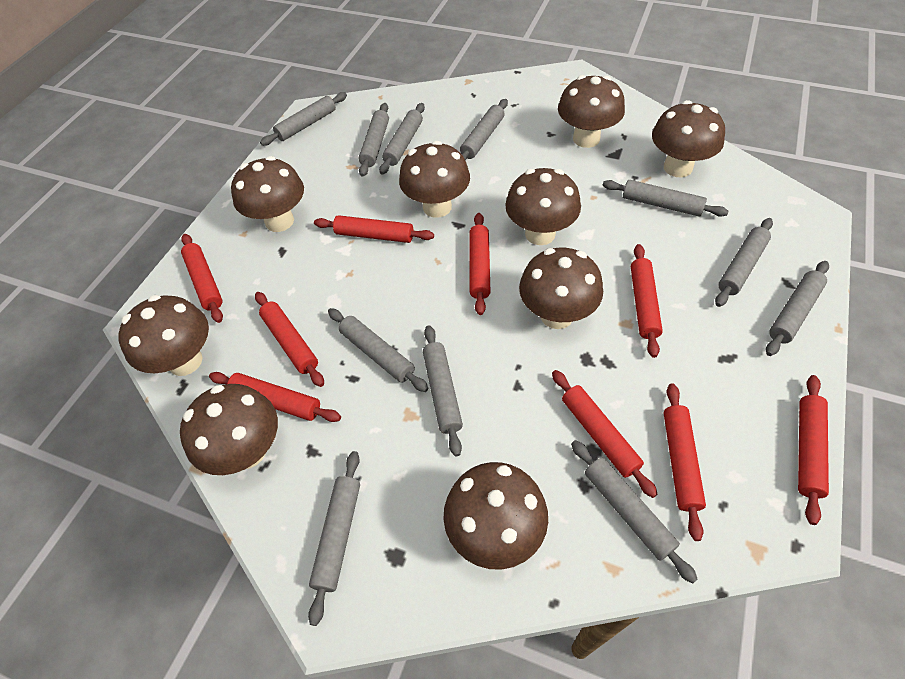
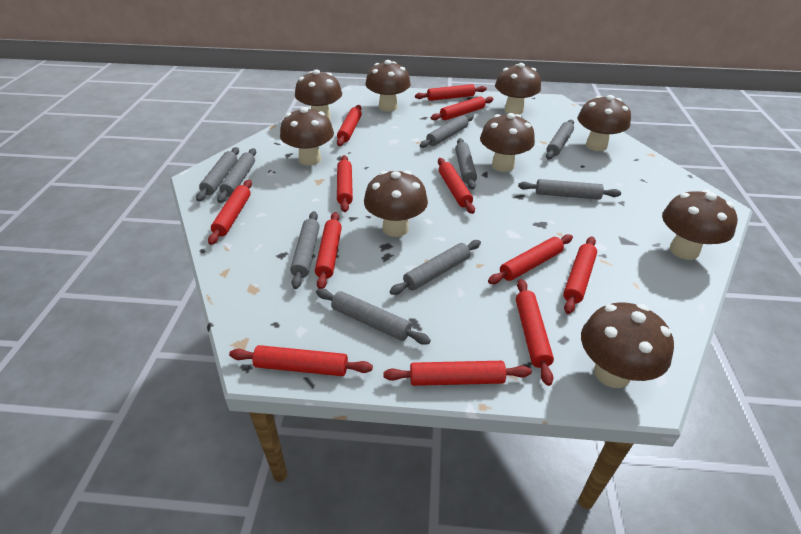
grey rolling pin: [260,92,347,146] [308,451,360,626] [328,308,429,392] [359,103,389,177] [379,103,425,175] [423,325,463,456] [460,99,508,161] [571,440,698,584] [603,180,729,217] [715,218,773,307] [766,261,829,356] = 11 -> [196,147,239,201] [217,148,256,203] [290,211,320,289] [316,289,431,345] [389,240,481,295] [420,114,474,148] [455,138,477,190] [518,179,621,200] [546,120,574,160] = 9
red rolling pin: [181,234,223,323] [209,372,341,422] [255,292,324,387] [314,215,434,243] [469,213,491,315] [552,370,658,498] [631,244,663,358] [664,383,706,541] [798,375,829,525] = 9 -> [208,180,252,245] [229,345,373,376] [315,212,342,289] [337,105,362,146] [337,155,353,212] [383,361,532,386] [415,84,487,101] [431,96,494,120] [438,158,475,214] [488,234,573,284] [516,279,554,386] [563,236,597,314] = 12

